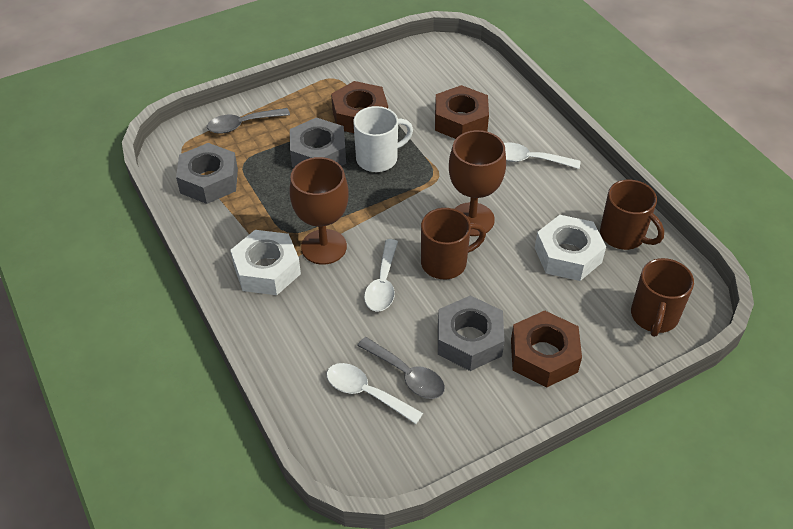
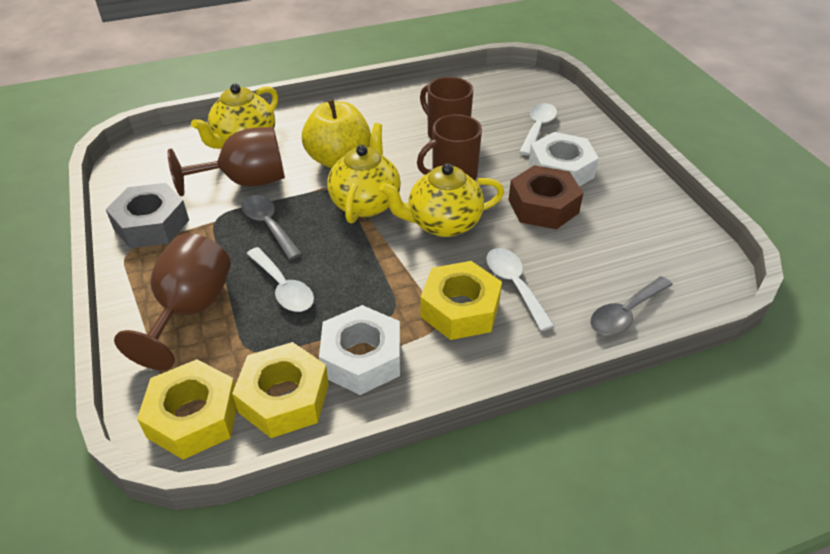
brown mug: [421,208,486,279] [600,180,664,250] [631,258,694,337] = 3 -> [417,114,482,180] [420,77,473,139] = 2
brown nut: [331,81,388,133] [435,85,489,139] [511,310,582,388] = 3 -> [509,165,583,229] = 1
grey nut: [176,143,238,204] [290,117,346,167] [438,295,505,371] = 3 -> [106,183,189,248] = 1
white mug: [353,106,413,172] = 1 -> none = 0
yellow apple: none = 0 -> [302,99,371,168] = 1
yellow nut: none = 0 -> [137,359,237,460] [232,342,329,438] [420,261,502,340] = 3
yellow teapot: none = 0 -> [191,84,278,149] [327,123,401,223] [379,163,504,237] = 3

